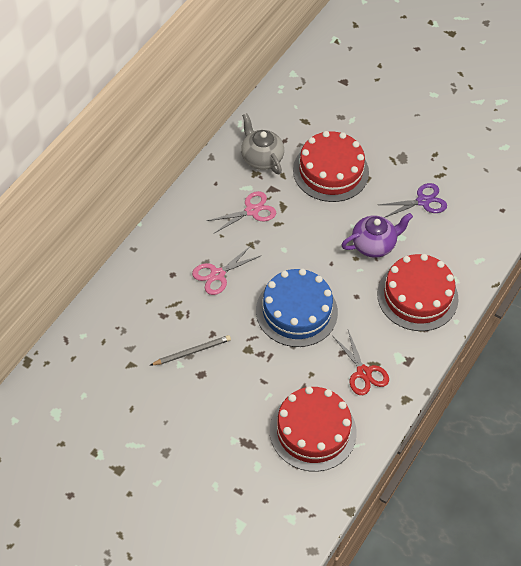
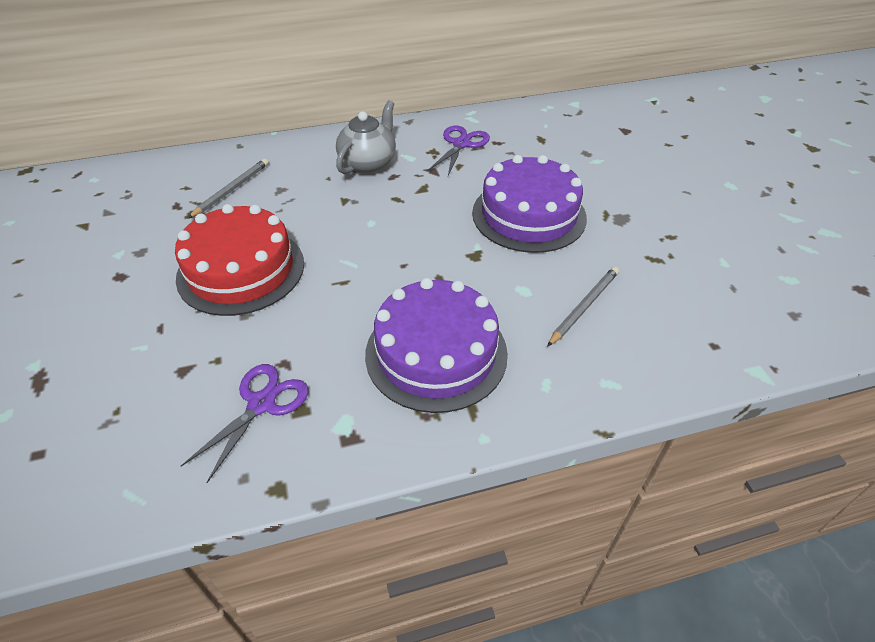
blue cake: [256,269,338,347] = 1 -> none = 0
grey pencil: [151,335,231,365] = 1 -> [188,159,269,218] [547,267,619,347] = 2
pink scissors: [192,246,260,295] [207,191,276,233] = 2 -> none = 0
purple cake: none = 0 -> [365,278,508,413] [472,155,587,253] = 2
purple scissors: [379,183,447,218] = 1 -> [181,364,309,483] [428,126,490,176] = 2
purple teapot: [341,213,413,258] = 1 -> none = 0
red cake: [270,387,357,472] [293,131,369,202] [377,254,459,331] = 3 -> [175,204,304,316] = 1
red scissors: [333,330,389,395] = 1 -> none = 0

